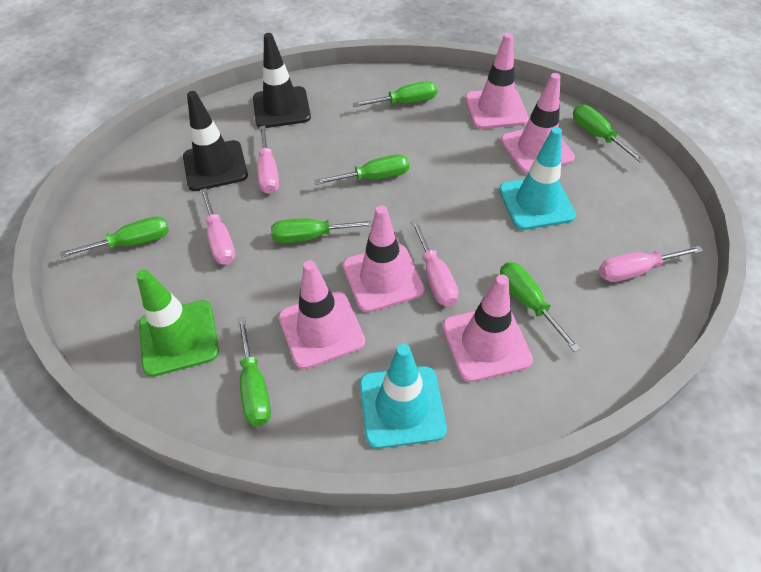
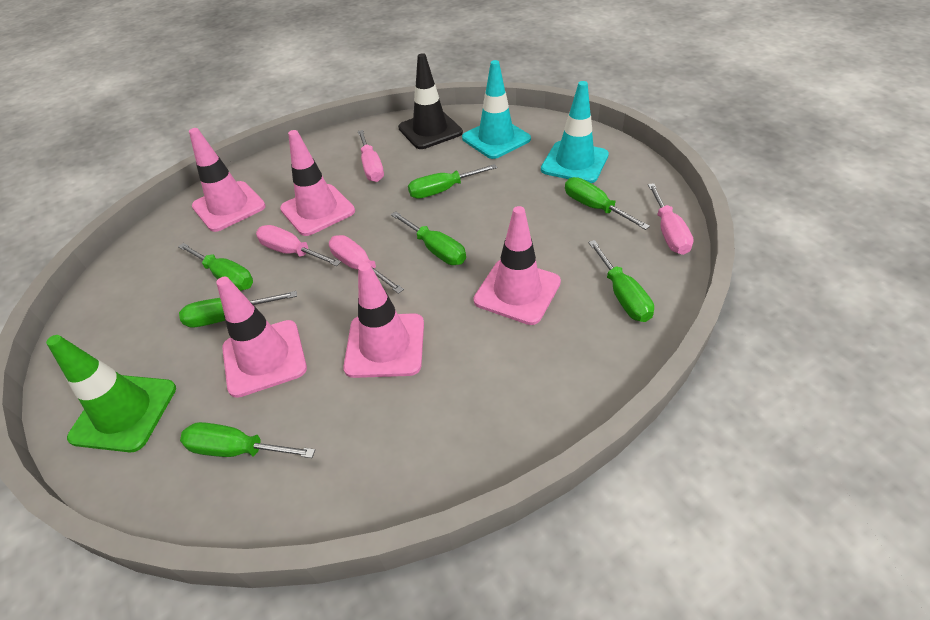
black traffic cone: [183,91,248,191] [253,33,311,128] = 2 -> [398,53,463,149] = 1

